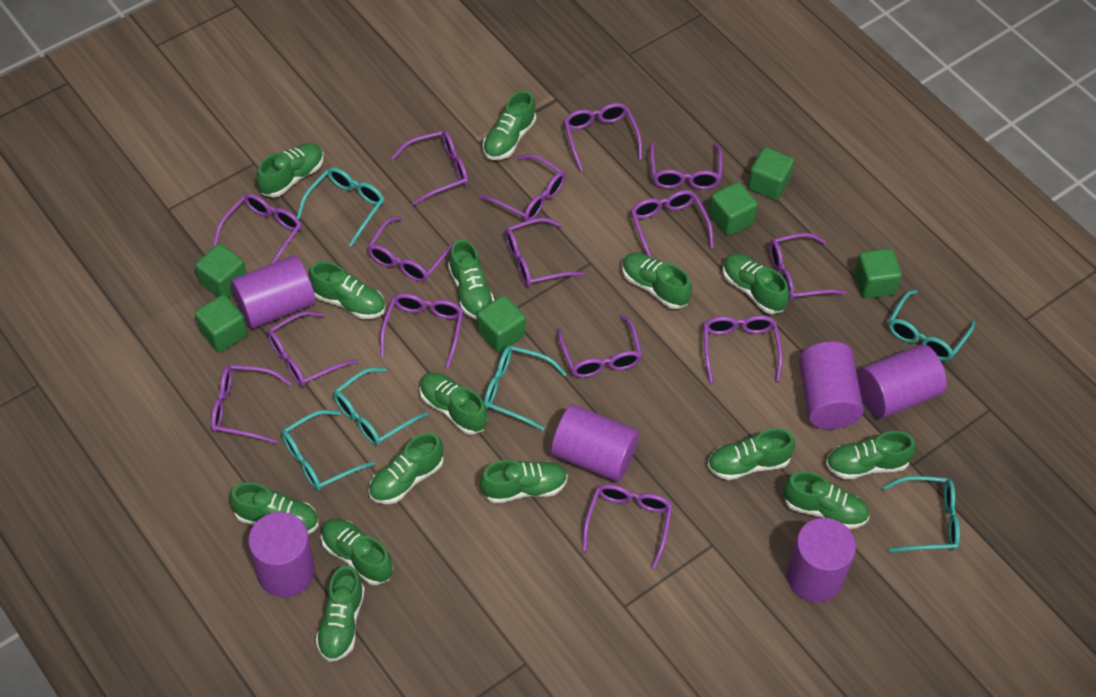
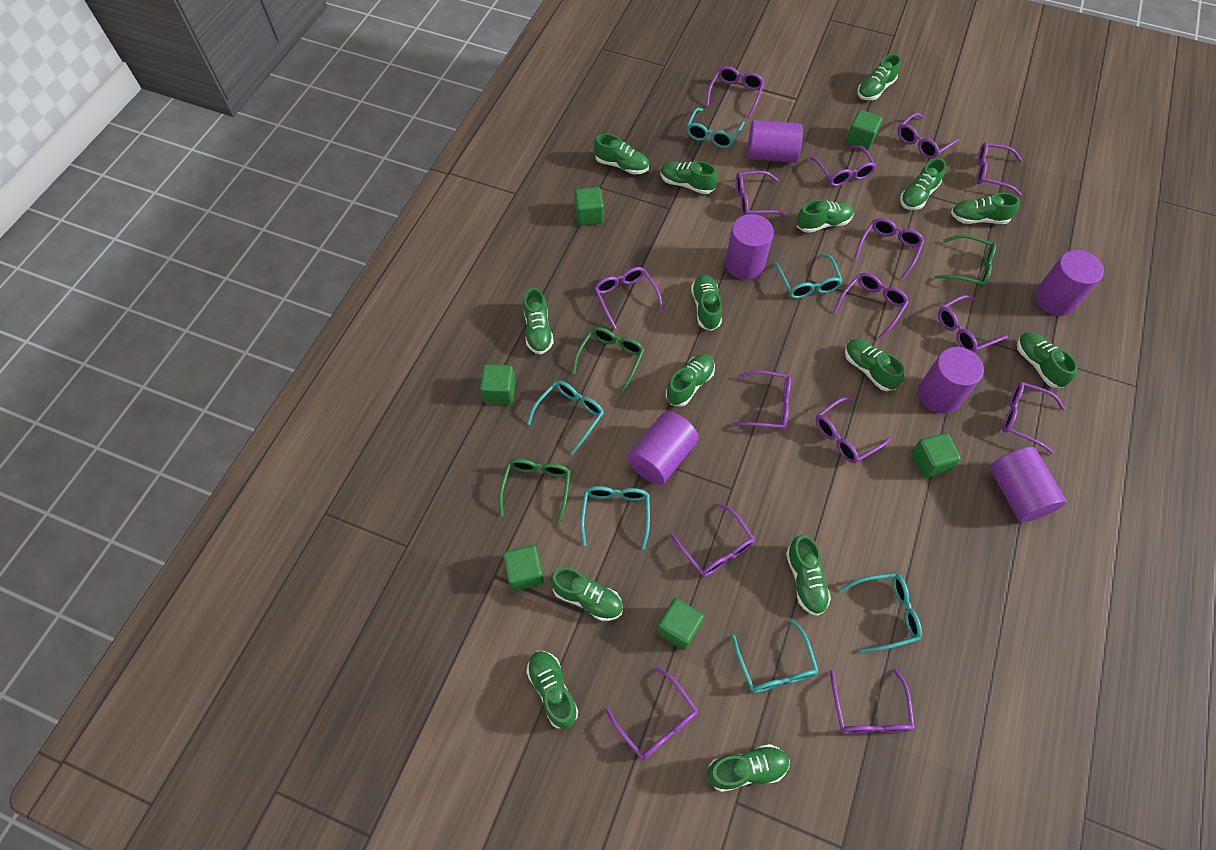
green glasses: none = 0 -> [499,459,571,525] [572,327,644,394] [934,235,996,288] = 3

